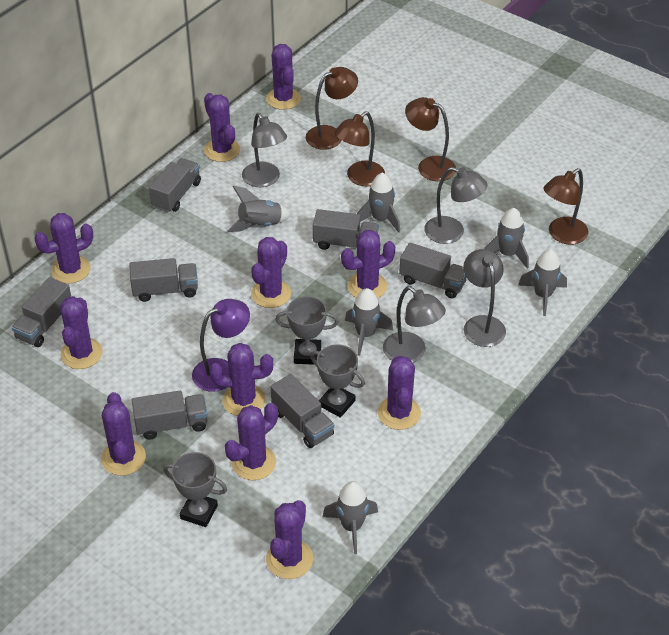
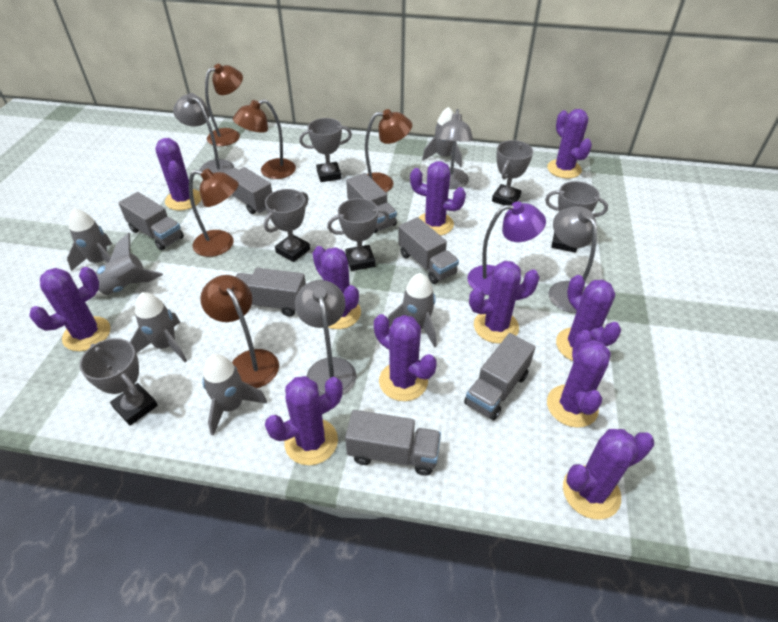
brown lamp: [306,67,358,150] [334,111,385,186] [405,97,456,181] [543,168,588,245] = 4 -> [189,168,239,257] [200,275,279,388] [205,64,243,146] [233,99,296,179] [365,109,412,192] = 5
grey trophy: [163,452,227,527] [276,296,339,365] [310,344,365,418] = 3 -> [79,338,158,426] [264,189,310,262] [299,118,352,182] [327,198,389,271] [492,140,533,205] [545,181,608,253] = 6

